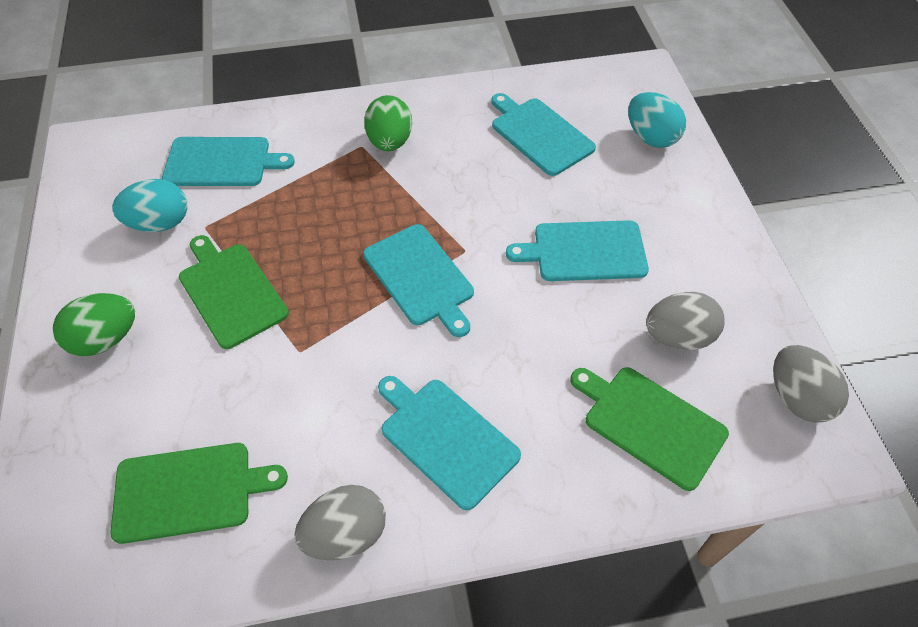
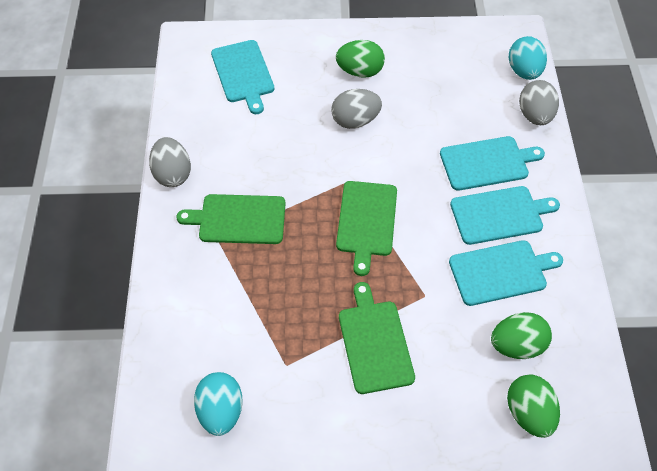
green egg: [53,293,135,356] [364,95,412,151] = 2 -> [336,40,385,78] [491,312,552,359] [507,375,560,438] = 3
turquoise cutting board: [162,137,295,186] [363,224,474,337] [378,376,521,510] [491,93,596,176] [506,220,649,281] = 5 -> [211,40,274,114] [440,136,545,191] [449,240,563,306] [450,186,560,245] = 4

